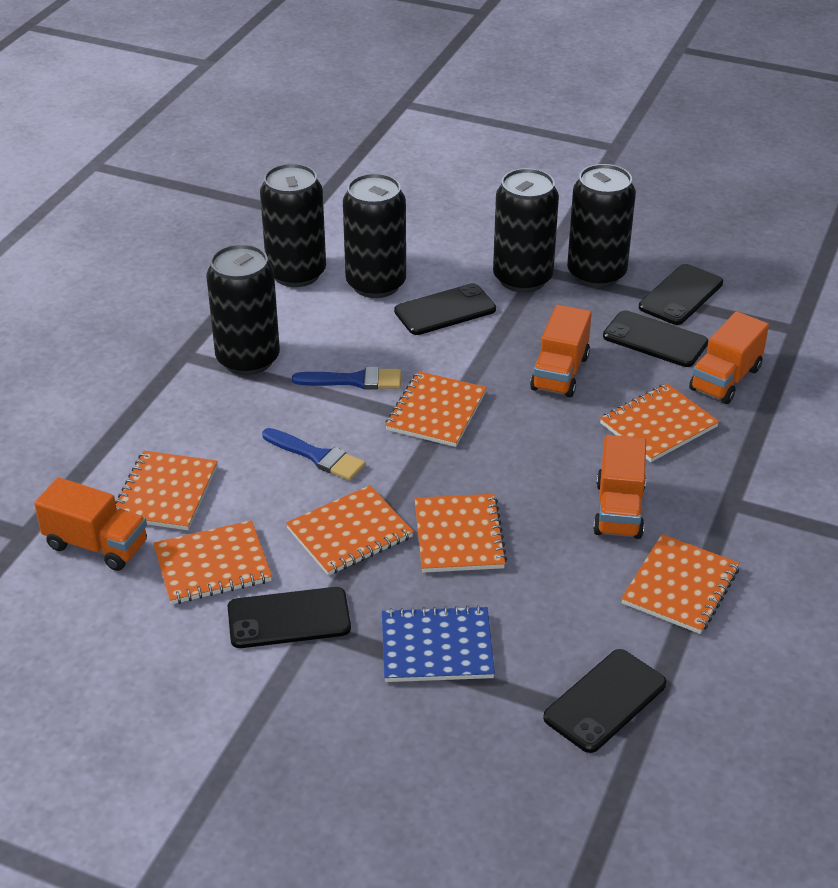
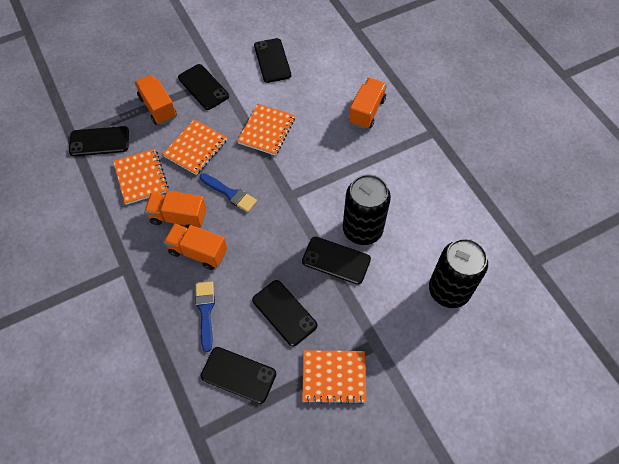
black can: [207,244,280,375] [260,163,326,287] [343,173,406,298] [493,168,559,293] [567,164,636,288] = 5 -> [343,174,391,245] [429,238,488,308] = 2
black phone: [228,587,351,648] [394,283,496,335] [543,649,666,753] [603,310,708,367] [639,264,723,325] = 5 -> [69,126,129,156] [178,64,229,110] [201,347,276,404] [252,280,318,347] [254,38,291,83] [302,237,371,285] = 6
blue notebook: [382,605,495,682] = 1 -> none = 0
orange notebook: [115,451,218,530] [153,520,272,604] [286,485,414,576] [385,371,487,447] [415,494,507,573] [600,384,719,462] [621,534,740,634] = 7 -> [113,149,169,205] [162,119,227,175] [237,104,295,156] [302,350,366,404] = 4

